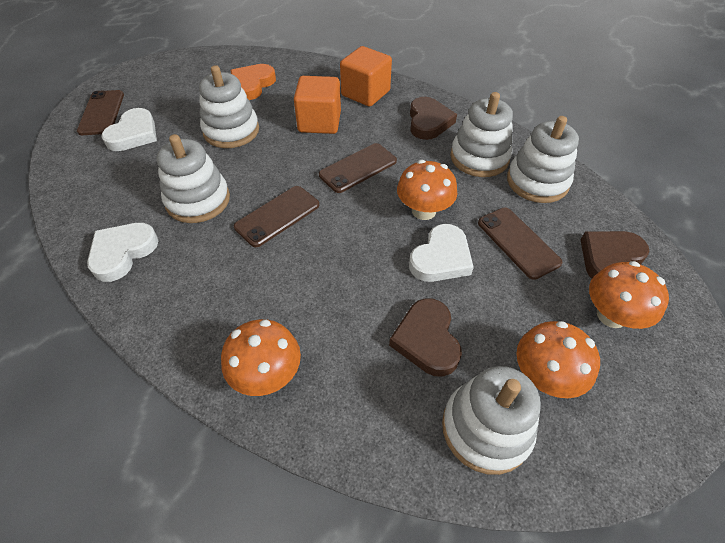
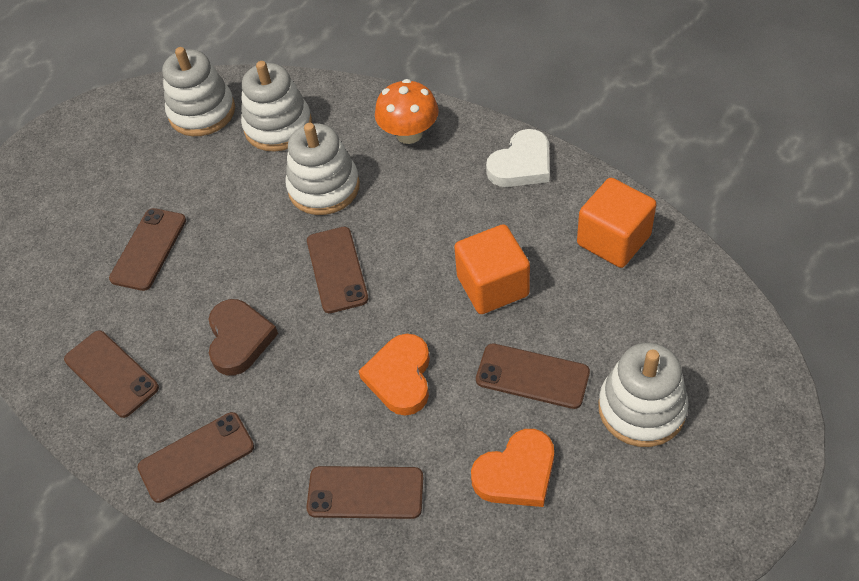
brown heart: [389,298,462,377] [410,97,457,140] [581,231,650,278] = 3 -> [209,299,278,375] = 1
brown phone: [77,90,124,135] [234,186,319,247] [319,143,397,193] [478,207,563,280] = 4 -> [64,330,159,418] [109,208,186,291] [137,412,254,503] [306,466,423,519] [307,227,368,313] [476,343,590,409] = 6
orange heart: [231,64,276,100] = 1 -> [359,334,430,415] [471,429,554,507] = 2
orange mushroom: [221,319,301,396] [397,160,457,220] [516,321,600,398] [589,261,669,329] = 4 -> [375,79,439,144] = 1
white heart: [87,223,158,282] [101,108,157,151] [409,224,474,282] = 3 -> [486,129,550,187] = 1
white stacking toy: [157,134,230,223] [199,65,259,148] [442,366,541,475] [450,92,513,177] [507,116,579,203] = 5 -> [162,47,235,136] [241,61,312,152] [285,123,360,215] [598,343,689,447] = 4

